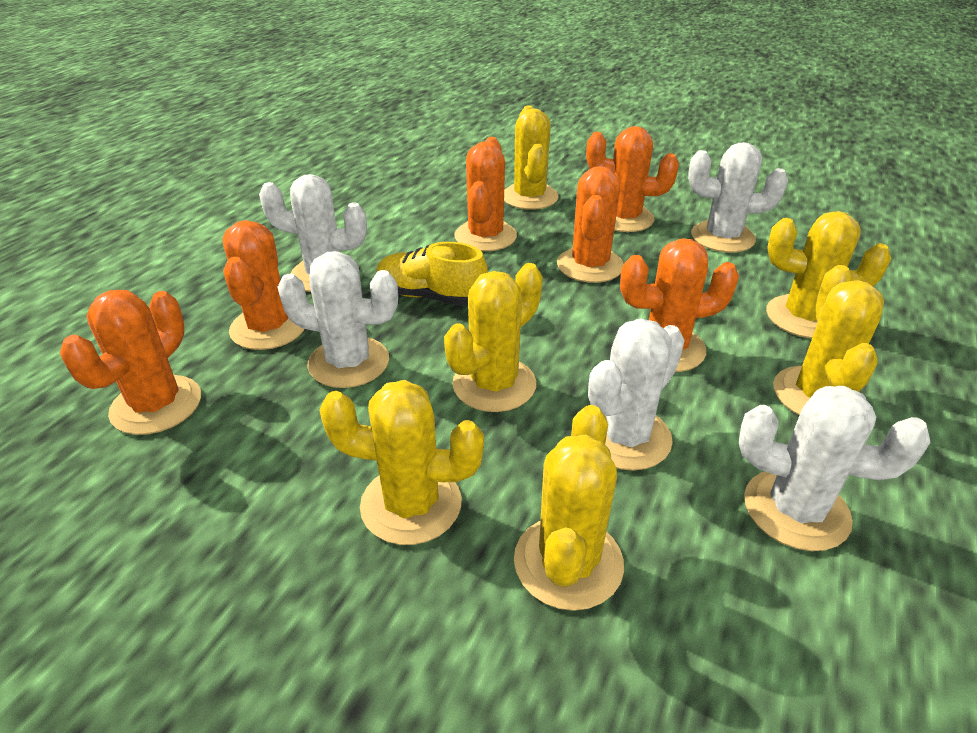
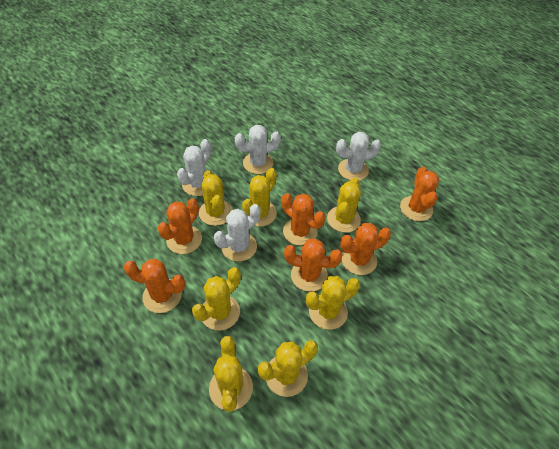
white cactus: [259,174,367,292] [277,251,398,388] [588,318,685,471] [688,142,788,252] [739,386,930,551] = 5 -> [177,139,211,196] [214,204,261,261] [235,125,281,174] [336,132,381,180] = 4
yellow cactus: [319,380,484,545] [444,263,543,412] [504,106,559,210] [514,405,624,611] [766,211,891,338] [773,265,884,415] = 6 -> [192,267,241,331] [199,170,232,226] [209,336,253,412] [242,168,277,227] [258,340,318,397] [306,276,360,330] [327,178,361,233] = 7
yellow shoe: [376,242,488,306] = 1 -> none = 0

